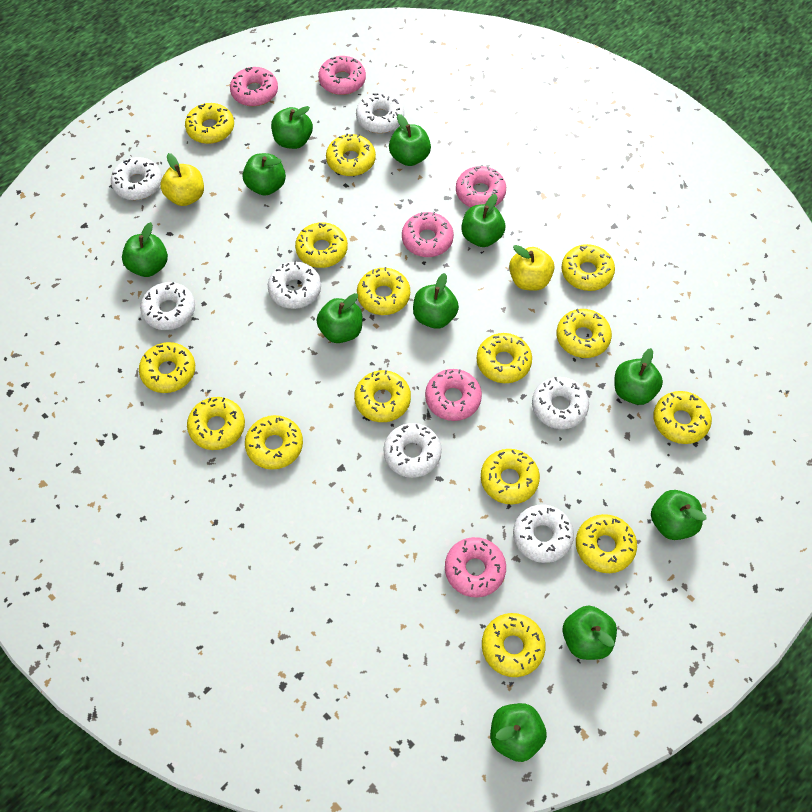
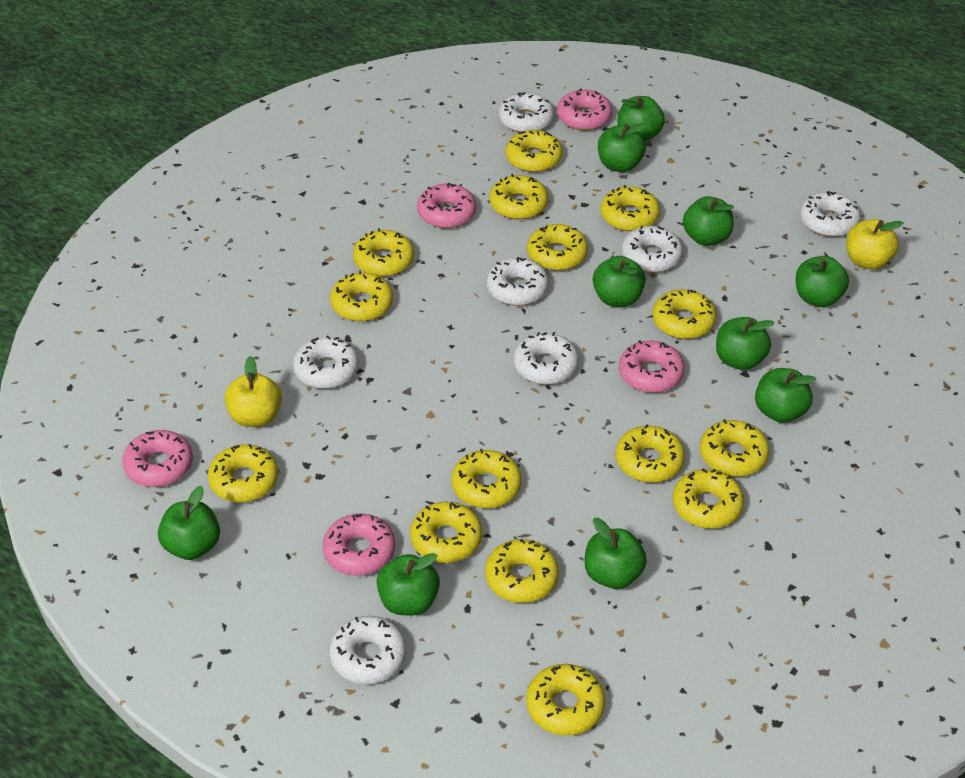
green apple: [122,222,168,277] [243,153,286,196] [271,106,313,149] [316,293,362,343] [389,114,431,166] [413,273,459,329] [461,194,505,247] [490,703,547,762] [562,606,617,660] [614,348,663,405] [651,490,707,540] = 11 -> [158,486,220,560] [377,553,440,615] [584,518,647,589] [593,256,646,307] [598,123,647,172] [617,96,665,142] [683,196,734,246] [716,317,774,370] [755,368,816,423] [796,256,849,307] = 10
pink donut: [230,67,278,106] [318,56,366,95] [402,212,454,257] [425,369,482,421] [445,537,506,597] [456,166,506,207] = 6 -> [122,430,193,487] [323,514,395,576] [417,183,476,228] [557,88,612,130] [619,340,685,393] = 5

